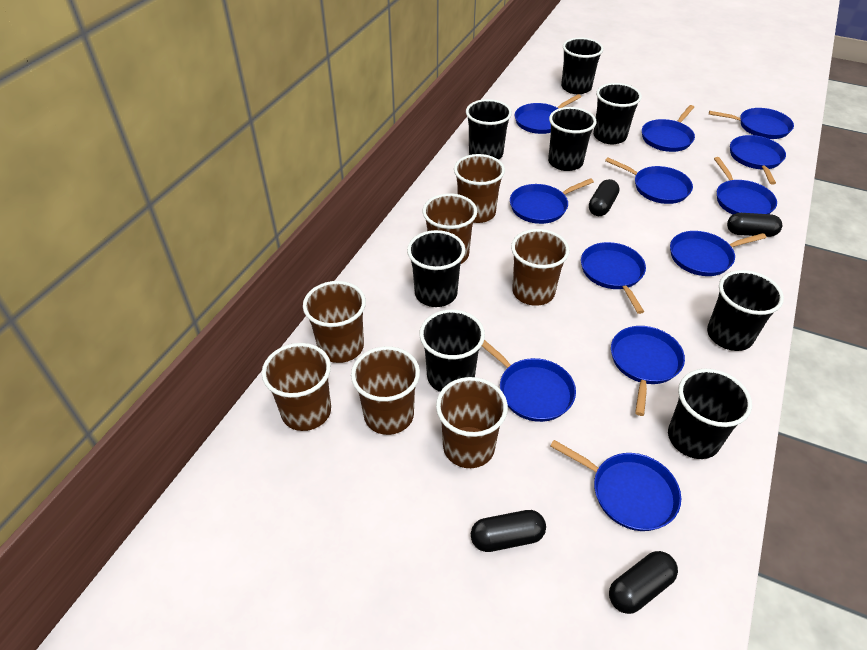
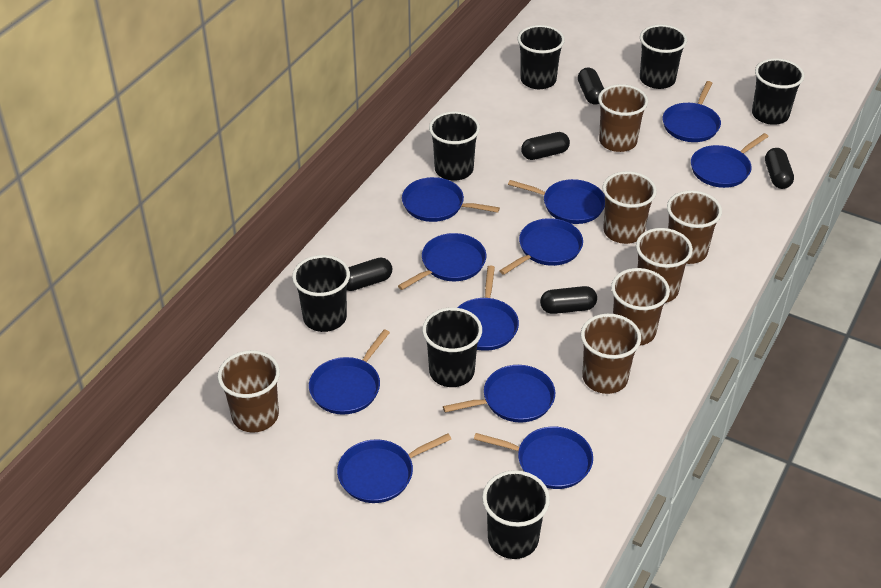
black capsule: [471,510,546,552] [589,179,620,216] [609,551,678,614] [727,213,782,237] = 4 -> [347,258,392,291] [521,132,570,160] [540,286,597,314] [578,67,604,105] [765,148,794,189] = 5
black cup: [407,230,465,307] [419,309,485,392] [466,99,512,160] [548,107,596,171] [561,38,604,94] [593,83,642,144] [668,369,752,459] [707,270,784,351] = 8 -> [292,255,350,332] [422,307,482,387] [429,111,480,181] [482,470,550,559] [517,25,565,89] [640,25,687,89] [752,58,804,125] = 7
blue pan: [482,340,576,422] [510,178,594,224] [515,94,581,134] [550,440,681,531] [581,242,646,314] [605,157,693,204] [611,326,685,416] [642,105,695,152] [670,231,767,276] [709,108,794,139] [714,157,777,215] [730,135,786,185] = 12 -> [309,329,390,415] [337,433,451,503] [398,233,486,290] [402,177,500,222] [443,365,555,423] [457,266,519,351] [474,427,593,489] [500,218,583,275] [508,179,605,224] [663,81,721,142] [691,133,769,188] = 11

